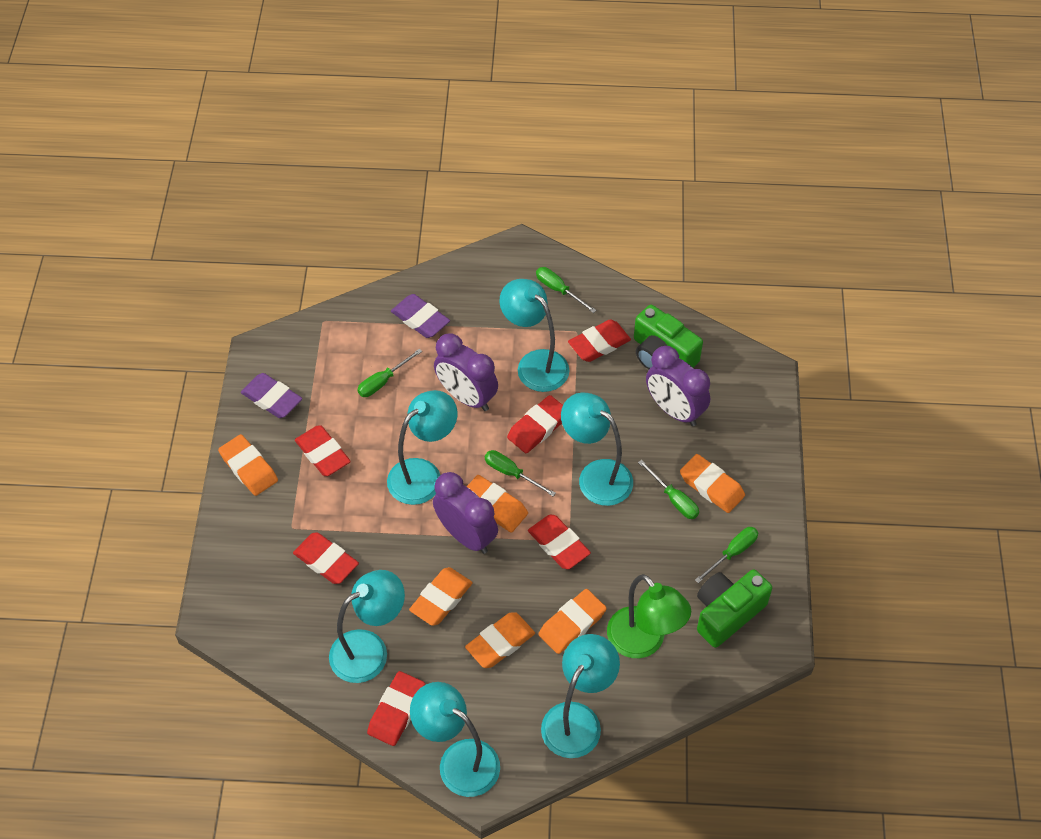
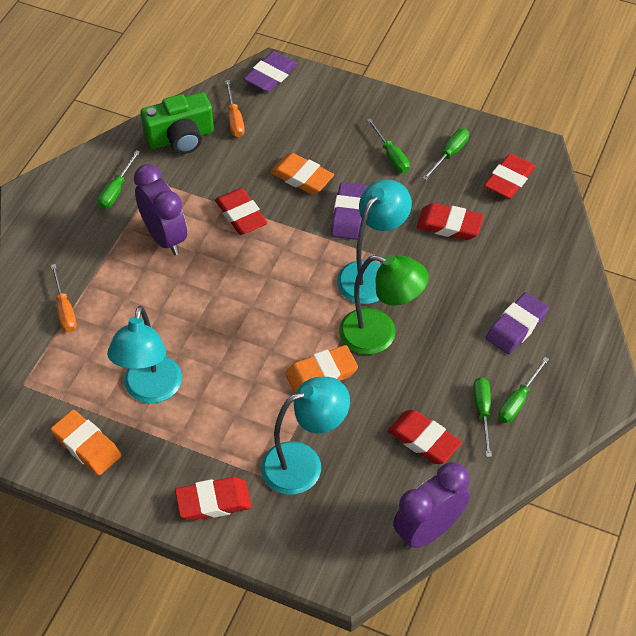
green camera: [634,305,703,369] [697,569,772,648] = 2 -> [141,92,214,154] = 1
orange eraser: [218,434,278,496] [409,567,473,626] [465,612,535,668] [467,475,528,533] [538,589,607,654] [680,454,745,513] = 6 -> [51,410,121,475] [270,153,334,194] [285,345,358,394] = 3
orange screwdriver: none = 0 -> [51,264,77,332] [225,80,245,137] = 2
purple clock: [433,472,498,554] [434,333,498,411] [646,346,710,426] = 3 -> [134,164,187,255] [393,462,470,549] = 2
purple eraser: [241,373,302,418] [391,294,450,338] = 2 -> [244,51,298,92] [331,182,368,240] [486,292,549,354] = 3
red eraser: [293,532,359,584] [295,425,351,476] [367,671,426,746] [507,395,563,453] [528,515,591,569] [568,320,631,362] = 6 -> [175,477,252,521] [215,188,268,235] [388,410,462,464] [416,203,484,240] [484,153,536,199] = 5
turquoise lamp: [329,570,405,683] [387,390,457,505] [410,682,500,797] [499,279,569,392] [541,634,620,758] [561,393,633,506] = 6 -> [107,306,182,403] [261,377,350,495] [337,180,412,304] = 3

